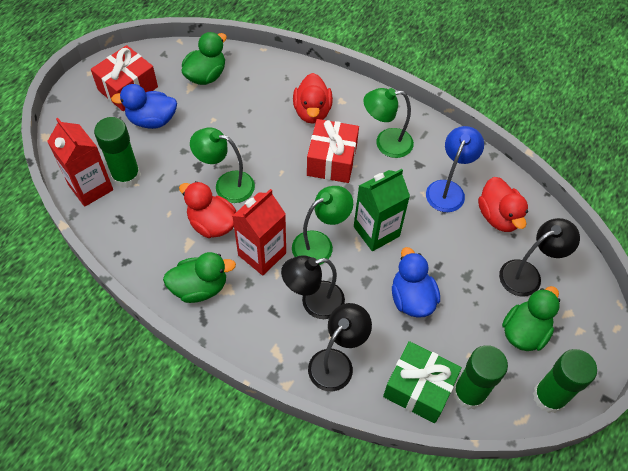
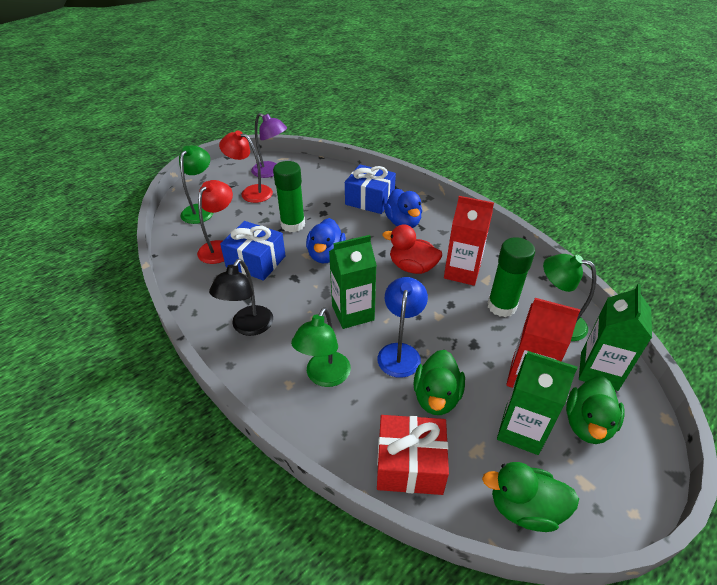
black lamp: [281,255,345,319] [308,303,372,391] [499,218,580,297] = 3 -> [209,259,273,336] = 1
blue gift: none = 0 -> [220,221,286,281] [345,164,396,214] = 2
green carton: [354,169,410,251] = 1 -> [329,235,377,329] [497,351,578,455] [579,284,652,391] = 3
green gift: [383,341,462,423] = 1 -> none = 0
green glue stick: [94,117,141,188] [453,345,508,410] [533,349,597,413] = 3 -> [273,161,305,232] [488,237,535,317] = 2
purple lamp: none = 0 -> [251,113,287,178] = 1
red duck: [179,181,236,238] [293,73,333,124] [478,177,528,232] = 3 -> [382,225,442,274] = 1
red gift: [91,45,158,111] [307,119,359,183] = 2 -> [377,415,449,495] = 1
red lamp: none = 0 -> [197,180,233,264] [219,131,273,203] = 2

